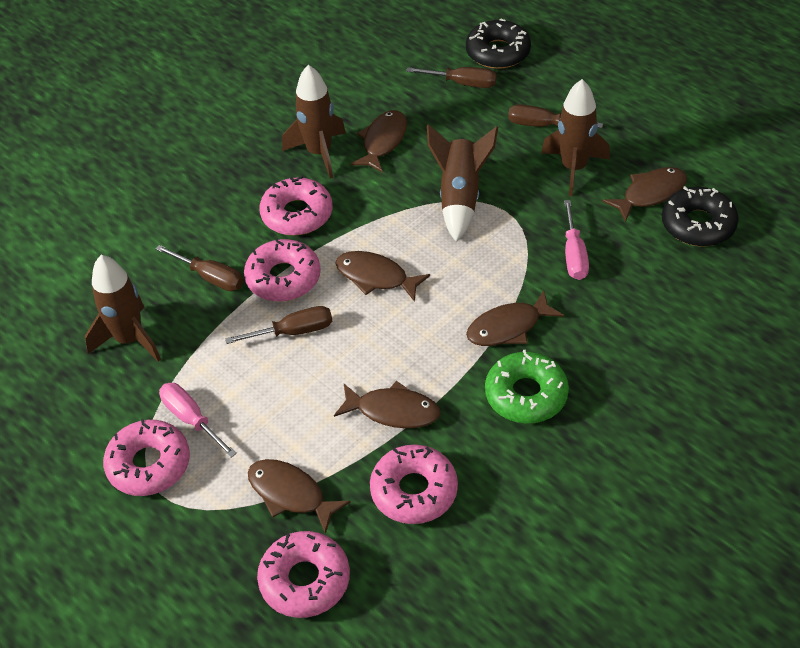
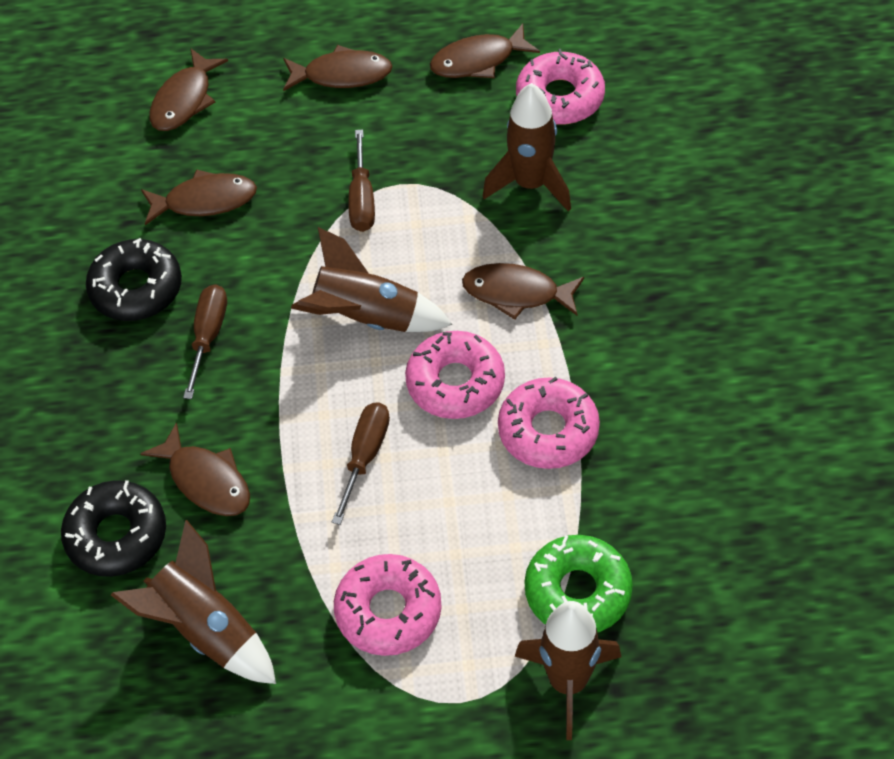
brown screwdriver: [155,245,244,291] [225,306,333,344] [406,67,497,88] [508,104,603,128] = 4 -> [183,284,227,399] [332,402,390,525] [349,129,375,232] = 3
pink donut: [103,419,190,496] [244,238,321,301] [257,531,350,618] [260,176,333,236] [370,445,458,524] = 5 -> [334,554,442,656] [405,331,505,419] [498,377,600,469] [516,49,605,125] = 4
pink screwdriver: [159,383,237,458] [564,200,589,280] = 2 -> none = 0

